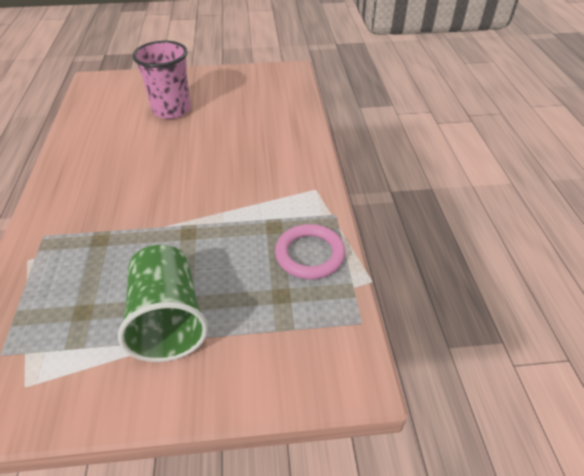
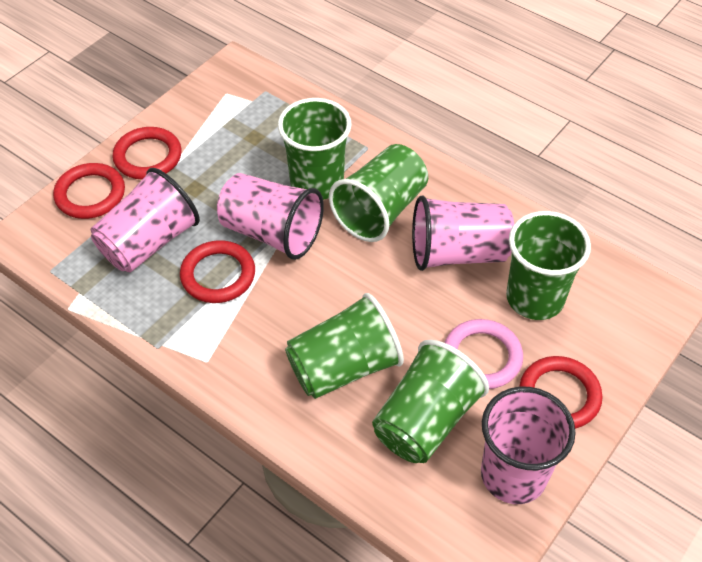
green cup: [118,245,208,362] = 1 -> [278,98,352,200] [285,293,404,399] [329,144,428,242] [372,340,489,463] [506,211,591,320] = 5
pink cup: [132,41,191,119] = 1 -> [91,168,200,272] [217,173,324,260] [412,195,514,271] [481,387,576,504] = 4
red ring: none = 0 -> [53,163,125,219] [112,127,182,180] [180,240,255,303] [519,356,603,429] = 4

